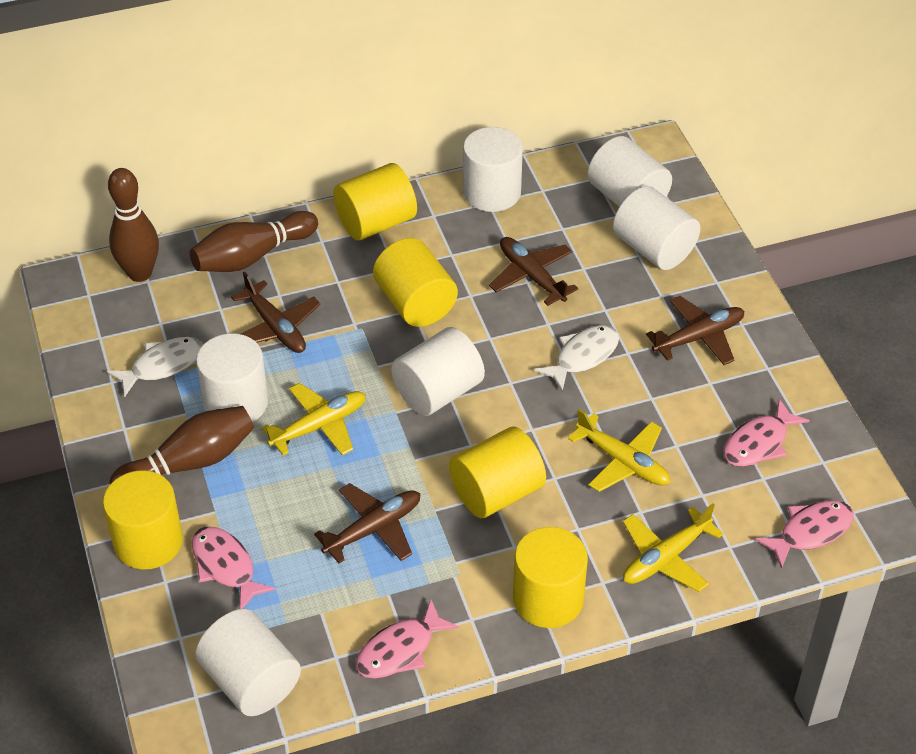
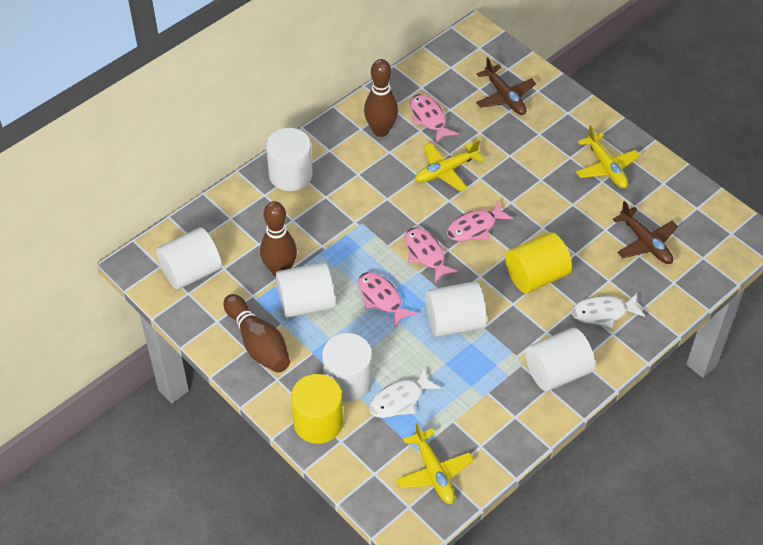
brown plane: [231,271,321,353] [314,483,420,563] [489,237,578,306] [646,296,744,365] = 4 -> [476,57,536,115] [613,201,678,264] = 2
yellow cylinder: [103,470,183,570] [333,163,417,240] [373,238,458,327] [449,426,546,518] [513,527,588,628] = 5 -> [291,374,343,444] [505,232,572,293] = 2

